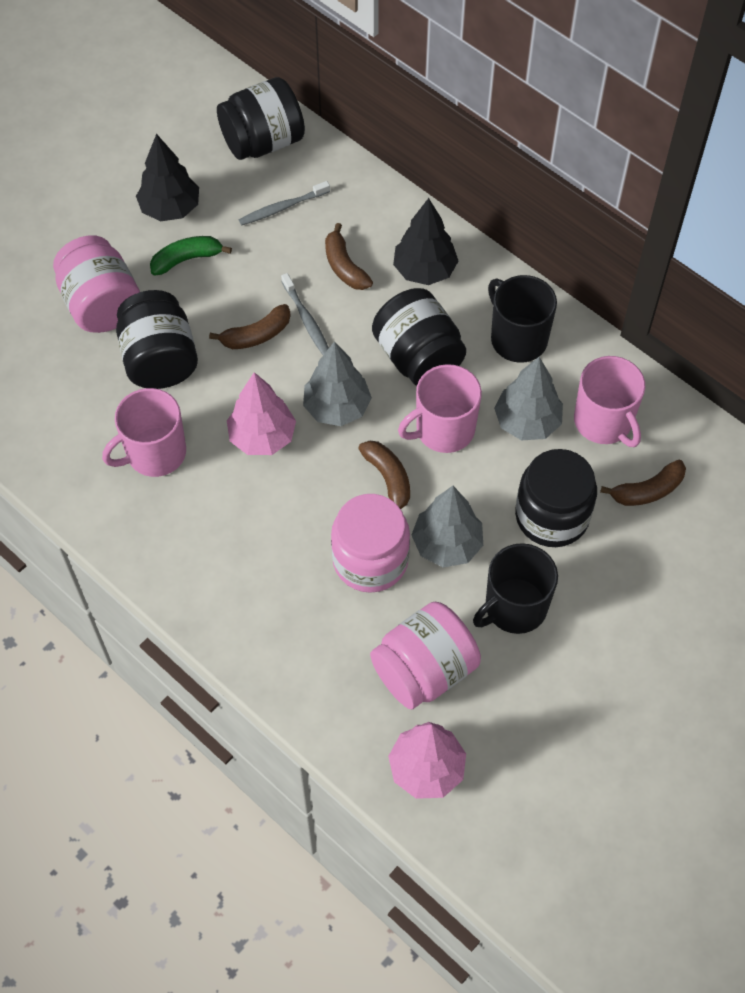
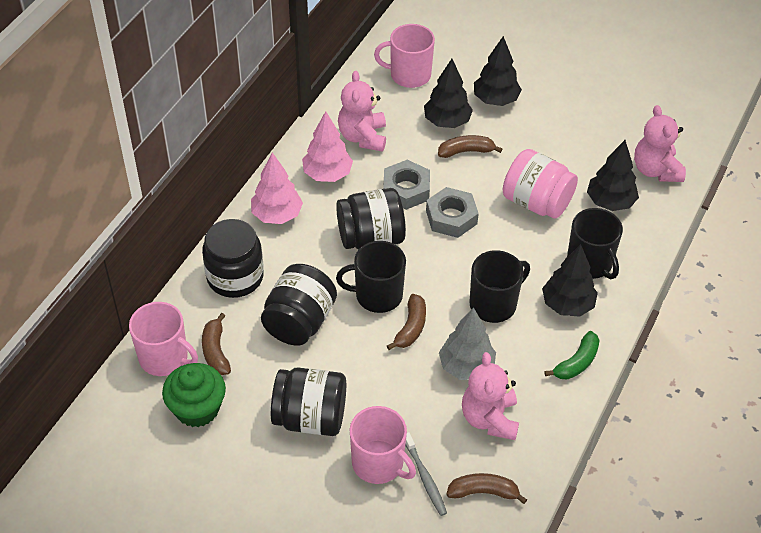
black mug: [473,543,558,634] [488,275,557,363] = 2 -> [336,241,406,313] [469,250,530,323] [567,208,623,279] = 3
black tree: [136,134,199,221] [393,198,458,285] = 2 -> [424,59,473,128] [474,36,522,106] [542,244,598,317] [587,140,639,211] = 4
green cupcake: none = 0 -> [162,363,226,427] = 1
grey nut: none = 0 -> [383,160,430,210] [426,187,479,238] = 2
grey toothbrush: [239,181,330,226] [281,273,329,355] = 2 -> [405,432,447,516] = 1
grey tree: [303,341,372,426] [412,486,483,567] [494,357,563,441] = 3 -> [439,307,496,380] = 1
pink jar: [53,235,140,333] [331,494,410,593] [370,602,481,710] = 3 -> [503,149,578,219] = 1
pink teddy bear: none = 0 -> [338,71,386,152] [462,352,519,440] [634,105,686,182] = 3

